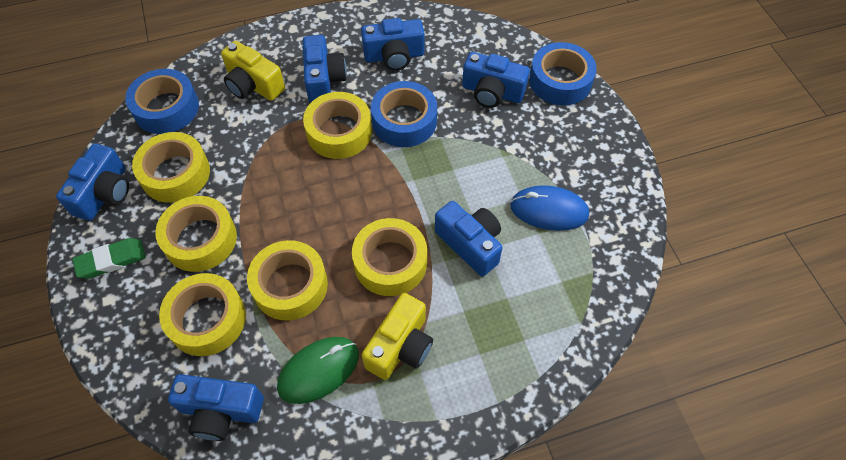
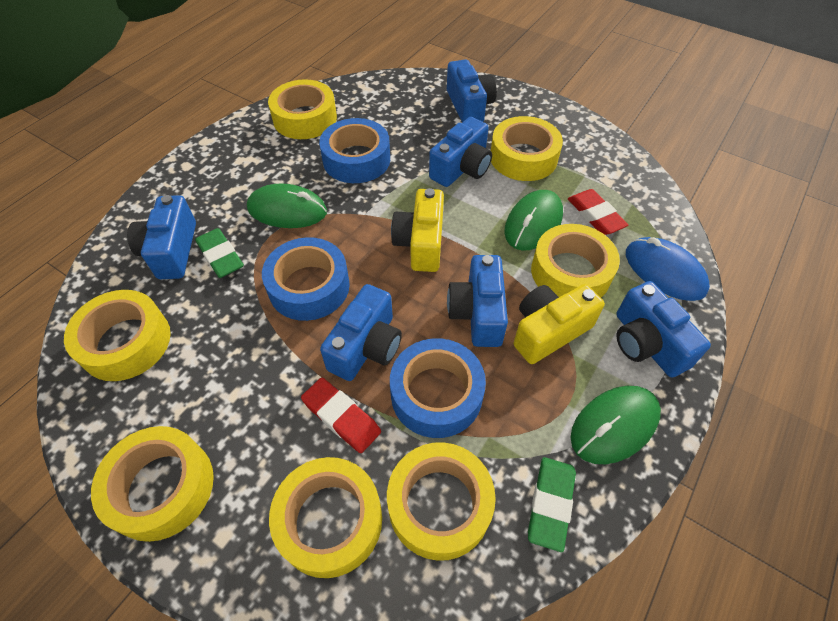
green eraser: [72,238,146,279] = 1 -> [195,228,244,278] [528,457,576,552] = 2
green mouse: [277,337,359,404] = 1 -> [247,183,327,228] [504,190,563,250] [571,386,661,464] = 3
red eraser: none = 0 -> [301,378,381,453] [568,189,628,235] = 2
yellow tape: [132,132,210,203] [155,196,237,272] [159,273,246,356] [247,240,328,321] [303,92,372,159] [352,218,427,296] = 6 -> [64,290,171,381] [91,426,214,542] [268,79,337,139] [269,457,382,578] [387,442,496,561] [491,116,563,181] [531,224,620,297] = 7

